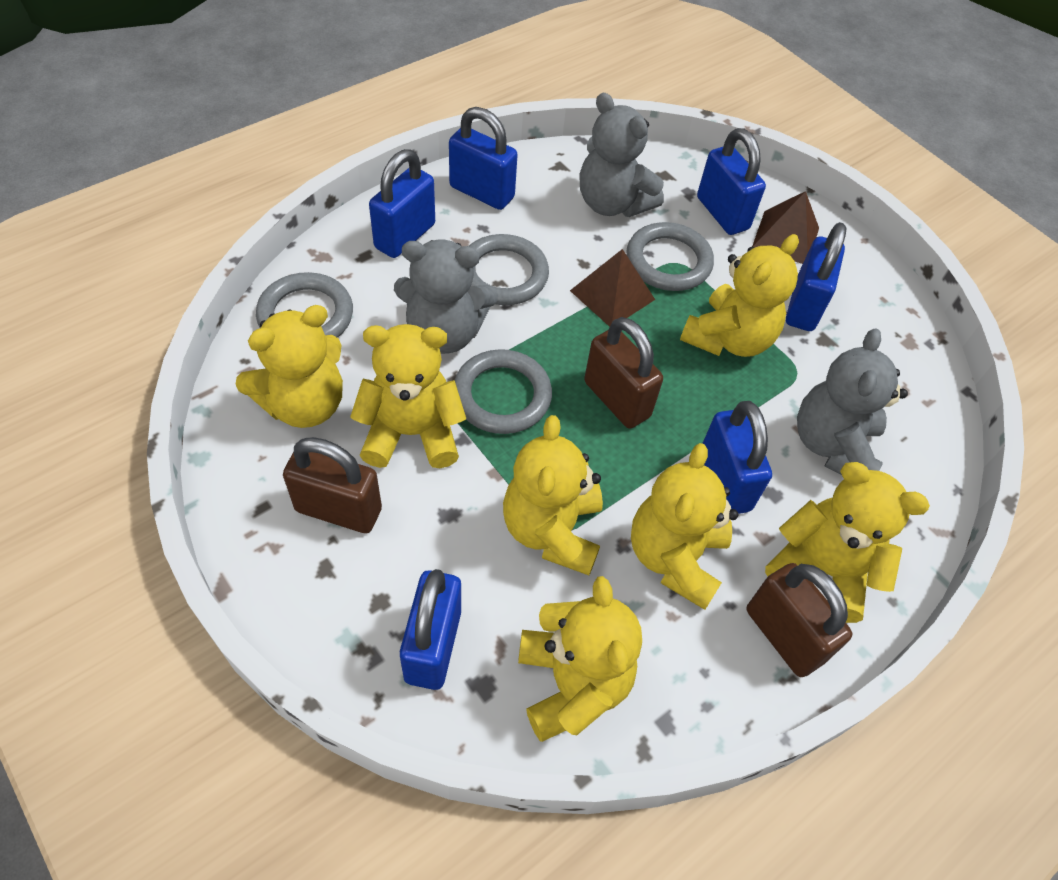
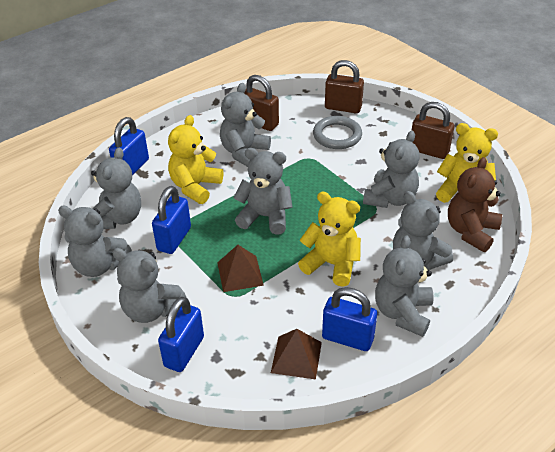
blue padlock: [369,149,435,258] [400,569,461,690] [449,107,518,210] [697,128,766,235] [702,401,772,514] [786,222,846,331] = 6 -> [109,117,149,175] [152,186,191,254] [158,297,204,372] [322,287,377,351] = 4
brown teddy bear: none = 0 -> [448,157,502,252] = 1
grey ring: [256,272,353,338] [455,349,552,434] [469,234,549,305] [626,222,714,291] = 4 -> [313,116,362,149] = 1
grey teddy bear: [394,240,498,354] [580,93,664,217] [797,328,908,475] = 3 -> [58,206,132,277] [91,147,141,229] [112,248,186,323] [220,83,271,167] [233,148,292,235] [363,131,420,208] [375,235,434,337] [393,191,453,270] = 8
yellow teddy bear: [235,305,343,428] [350,324,466,468] [503,415,603,575] [518,576,642,742] [631,443,738,610] [680,234,799,357] [765,462,930,623] = 7 -> [168,115,223,204] [298,192,361,287] [436,123,498,203] = 3

